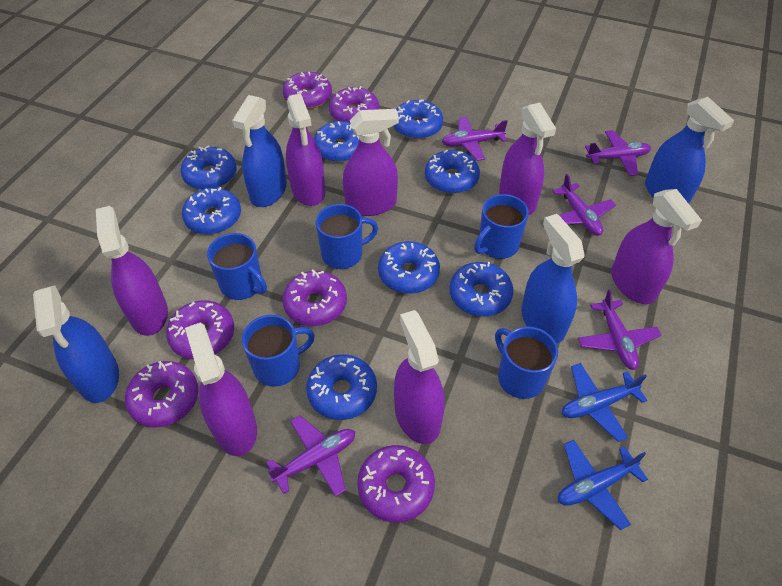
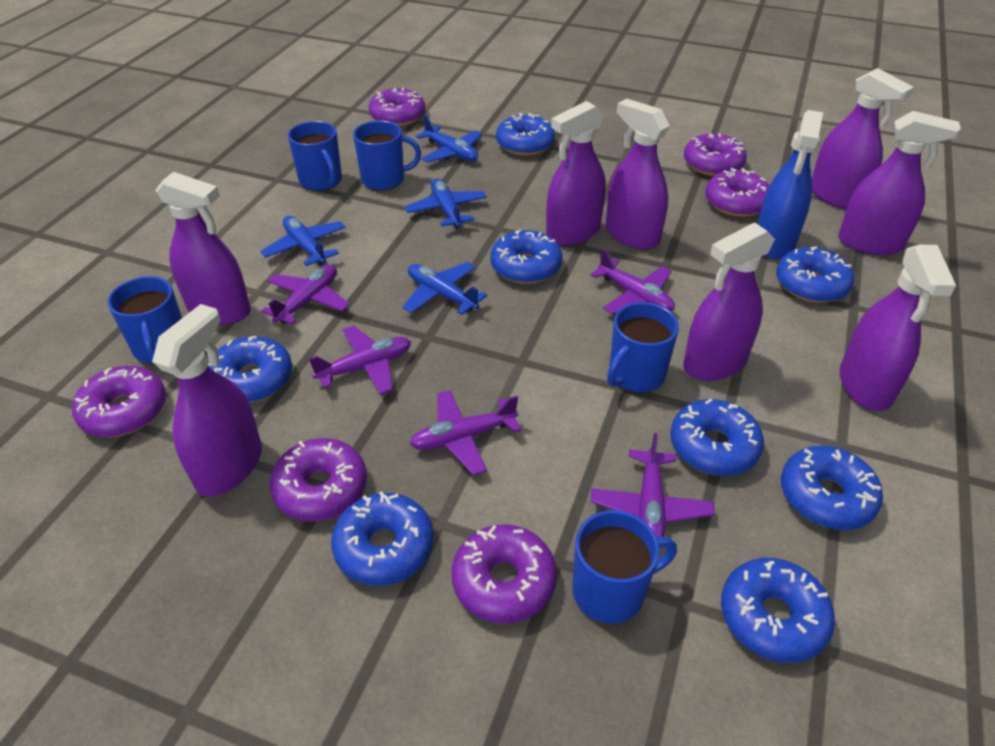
blue plane: [558,440,648,530] [562,363,648,442] = 2 -> [260,216,345,266] [403,262,487,315] [405,178,487,229] [416,115,482,162] = 4
blue spray bottle: [33,285,119,403] [232,95,287,207] [521,214,585,343] [645,97,734,204] = 4 -> [757,110,823,259] = 1
purple spray bottle: [96,206,168,336] [185,323,257,456] [286,93,325,206] [343,109,399,216] [394,310,445,444] [499,103,556,215] [611,189,702,305] = 7 -> [152,304,262,497] [156,172,251,325] [546,101,606,245] [606,99,670,249] [683,223,775,381] [811,68,914,209] [838,111,961,255] [840,245,956,411] = 8

